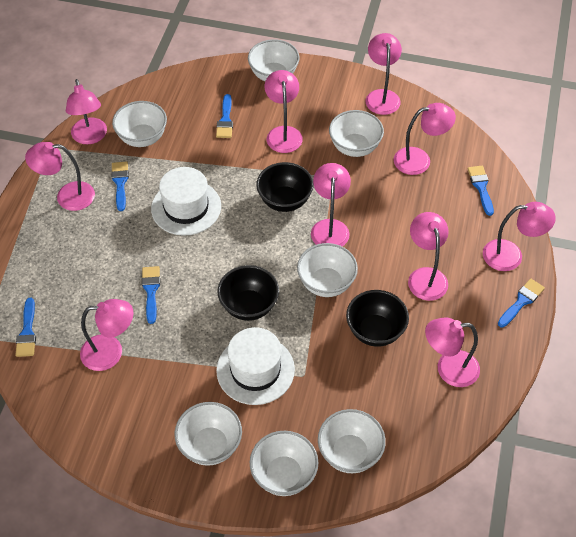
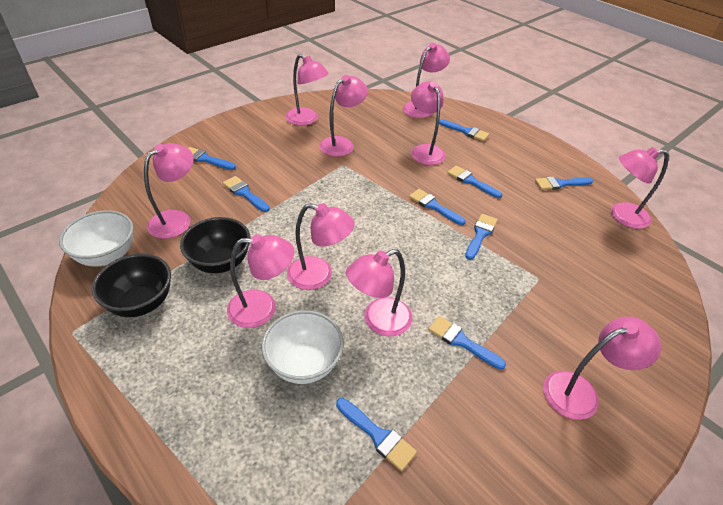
black bowl: [218,265,279,321] [256,162,313,212] [346,290,409,347] = 3 -> [92,254,171,317] [180,217,251,273] = 2
blue brush: [15,298,36,357] [111,161,129,211] [142,266,160,324] [216,94,233,138] [468,166,494,216] [498,279,545,328] = 6 -> [188,147,236,170] [223,176,270,212] [336,398,417,471] [409,189,466,225] [428,316,506,370] [439,119,489,141] [447,166,502,198] [465,214,498,260] [535,176,593,190] = 9
white bowl: [112,101,167,147] [175,402,242,466] [248,39,299,81] [250,431,319,496] [297,243,358,297] [318,409,386,473] [329,110,384,157] = 7 -> [59,210,133,266] [261,310,344,384] = 2
white hat: [151,167,221,236] [216,327,295,405] = 2 -> none = 0

